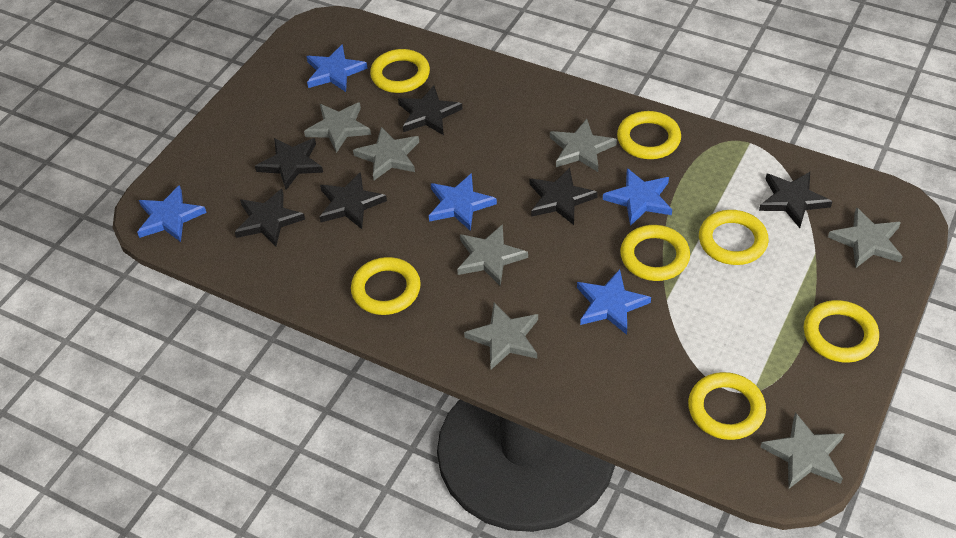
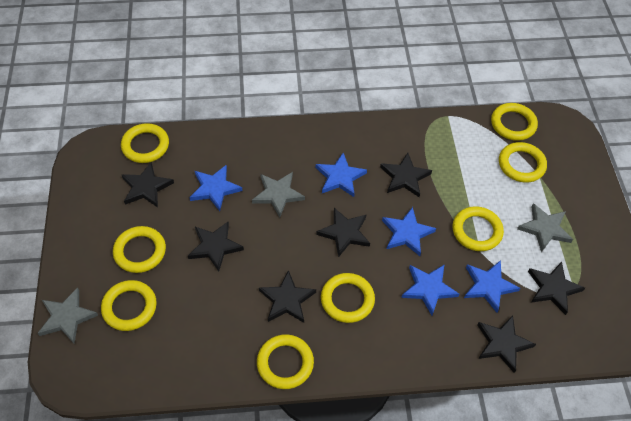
black star: [235,189,305,246] [255,138,323,190] [320,172,387,229] [398,85,463,135] [530,168,598,225] [759,172,833,228] = 6 -> [122,162,174,208] [188,222,244,272] [259,270,316,323] [316,208,370,257] [380,153,432,197] [477,315,536,373] [528,262,585,315] = 7
grey star: [304,102,371,153] [353,127,419,180] [457,224,528,286] [464,302,538,369] [550,119,617,172] [761,412,845,489] [828,207,903,268] = 7 -> [38,287,98,343] [252,172,305,217] [517,203,573,252] = 3
yellow ring: [351,257,421,315] [370,49,430,93] [617,111,681,159] [620,225,690,281] [688,372,766,440] [699,210,769,265] [804,300,879,363] = 7 -> [101,280,157,331] [113,226,166,273] [121,123,169,163] [257,334,314,389] [321,273,375,323] [453,206,504,251] [491,103,538,141] [499,142,547,183] = 8

